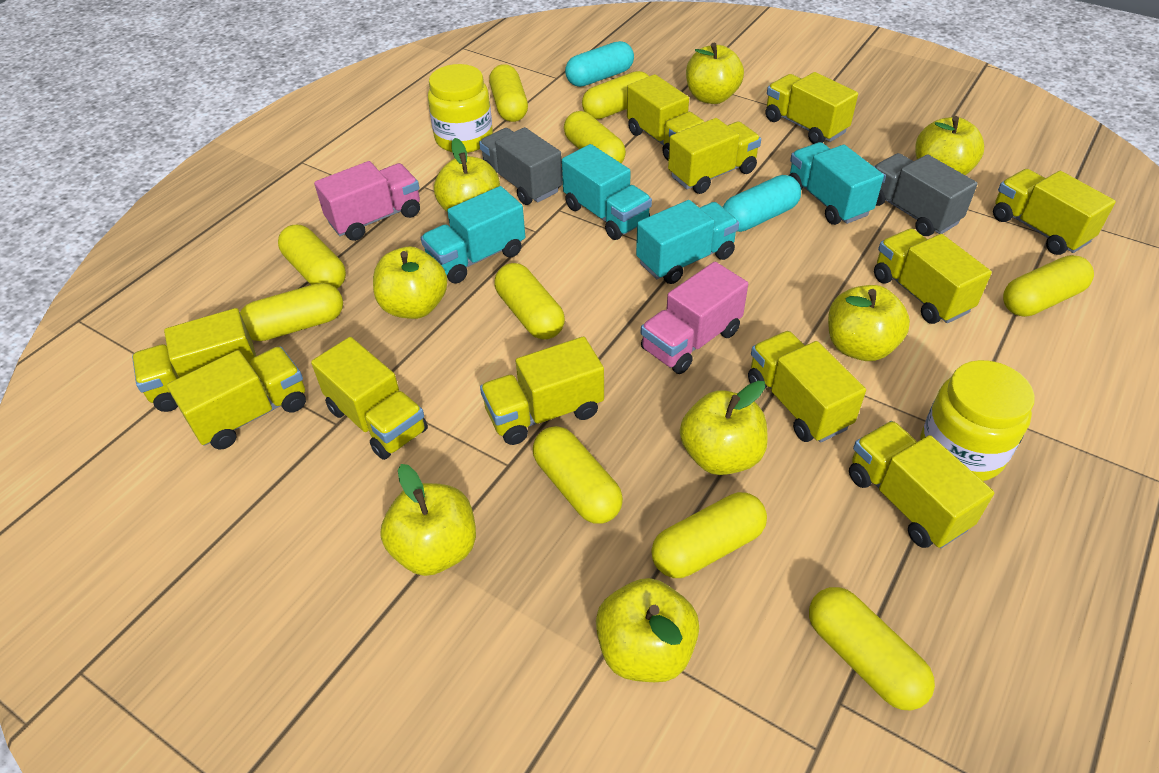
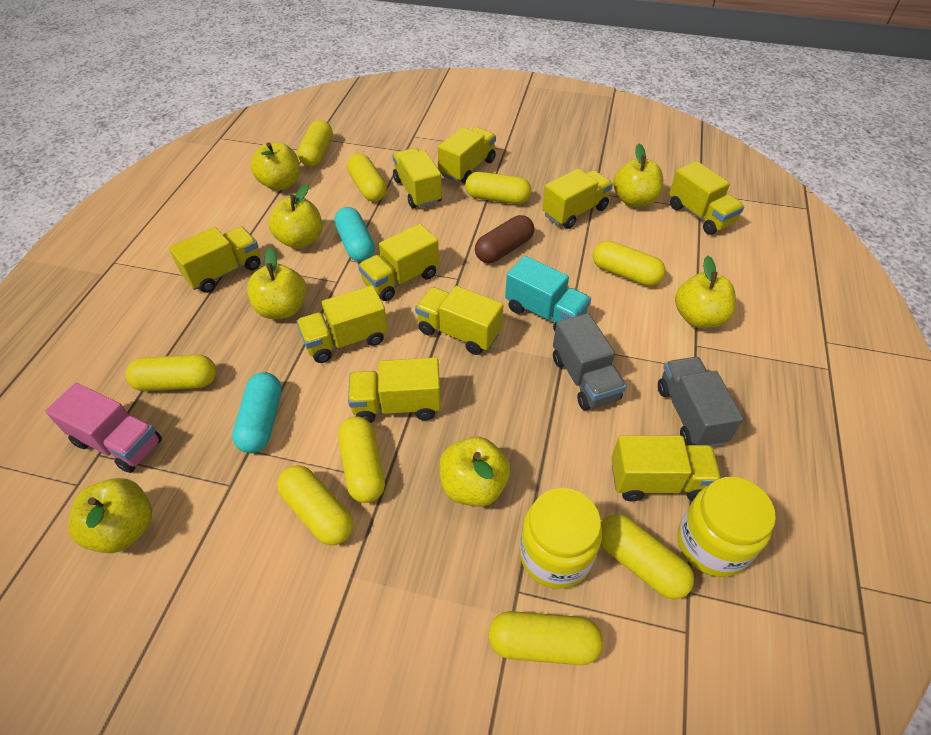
brown capsule: none = 0 -> [475,215,534,263] = 1
pink truck: [314,161,420,241] [641,262,748,374] = 2 -> [45,383,162,473] = 1
turquoise truck: [421,186,525,284] [562,144,652,240] [636,200,739,284] [789,142,884,225] = 4 -> [505,256,591,331] = 1
yellow apple: [373,246,448,319] [380,464,476,576] [434,138,500,213] [596,578,699,682] [680,381,768,475] [686,43,744,104] [828,285,910,361] [915,116,984,175] = 8 -> [68,478,152,553] [247,247,306,319] [251,142,300,191] [269,184,322,249] [439,436,510,507] [613,144,663,207] [675,256,736,328] = 7
yellow capsule: [240,283,343,341] [278,225,346,289] [489,64,528,122] [495,263,565,340] [533,426,623,524] [564,111,626,163] [582,71,649,119] [651,492,767,578] [809,587,935,710] [1003,255,1094,317] = 10 -> [126,355,216,391] [277,465,353,545] [298,120,333,167] [338,416,385,503] [347,153,387,202] [465,172,531,204] [488,611,603,665] [593,241,666,286] [600,514,694,599] = 9
yellow truck: [132,308,256,412] [167,347,306,450] [311,337,428,460] [480,336,604,445] [627,74,704,160] [668,118,761,194] [748,331,866,443] [766,72,858,144] [849,421,994,548] [874,228,992,324] [993,169,1116,255] = 11 -> [169,226,260,293] [297,285,388,363] [348,357,441,423] [358,224,439,301] [392,148,442,208] [415,286,504,355] [438,127,496,184] [542,169,613,229] [611,435,721,502] [669,161,744,235] = 10

